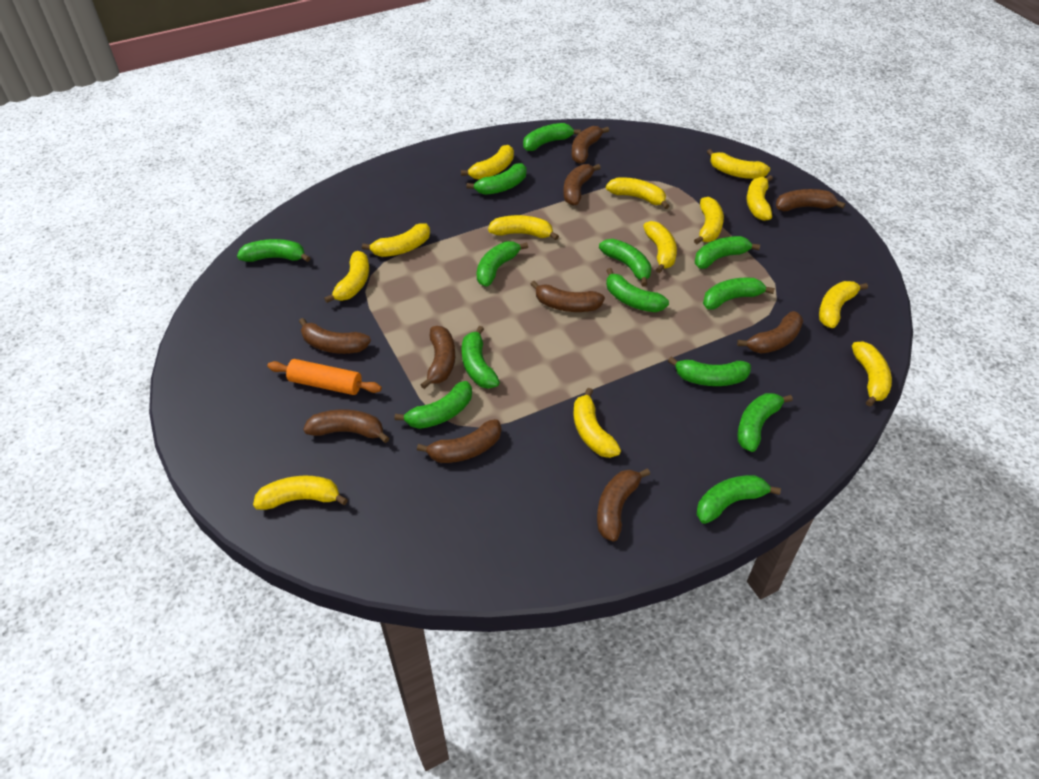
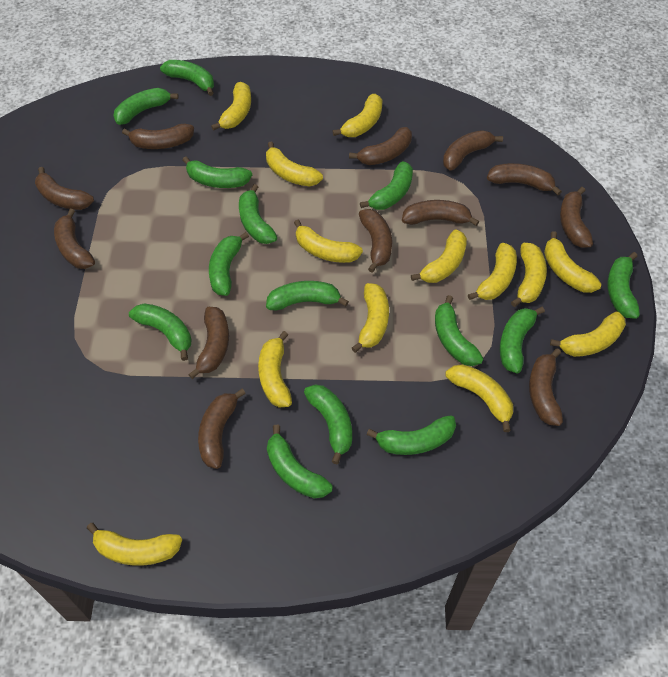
brown banana: [299,318,371,354] [303,409,389,443] [417,419,501,463] [421,326,455,389] [530,281,605,312] [563,164,601,206] [572,126,609,164] [597,468,650,542] [737,311,803,354] [776,189,845,211] = 10 -> [35,167,94,210] [54,209,95,269] [122,124,194,149] [188,307,229,379] [198,388,246,469] [349,127,412,165] [359,209,392,273] [402,200,479,226] [443,130,503,171] [487,163,562,195] [529,348,563,426] [560,187,593,248] = 12
green banana: [237,239,310,262] [395,381,472,429] [462,326,500,389] [466,163,526,195] [477,241,528,287] [523,123,581,151] [599,239,652,287] [606,268,669,312] [668,357,751,386] [695,236,760,269] [697,475,781,524] [703,277,775,310] [737,393,793,452] = 13 -> [113,88,178,125] [129,303,192,361] [160,60,214,96] [183,156,252,188] [209,232,249,296] [239,184,277,244] [266,281,349,311] [267,425,332,498] [304,384,352,464] [360,161,413,210] [367,415,456,455] [435,295,483,366] [500,307,545,373] [607,252,640,319] = 14
orange rolling pin: [267,359,382,395] = 1 -> none = 0

